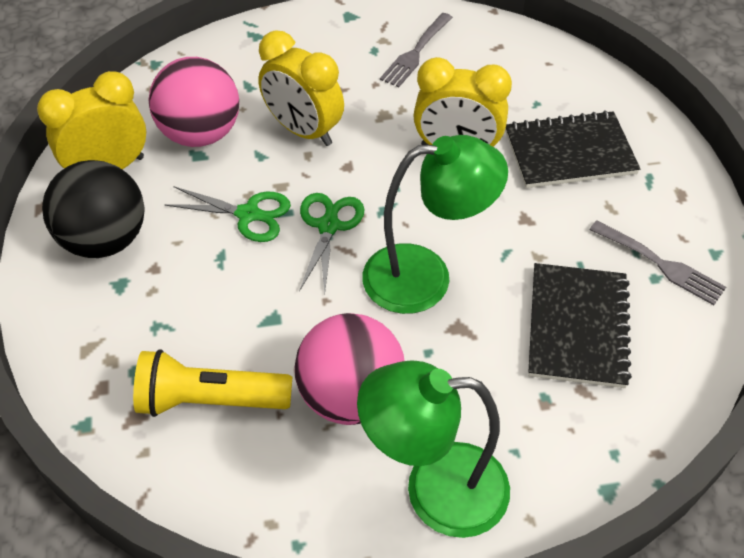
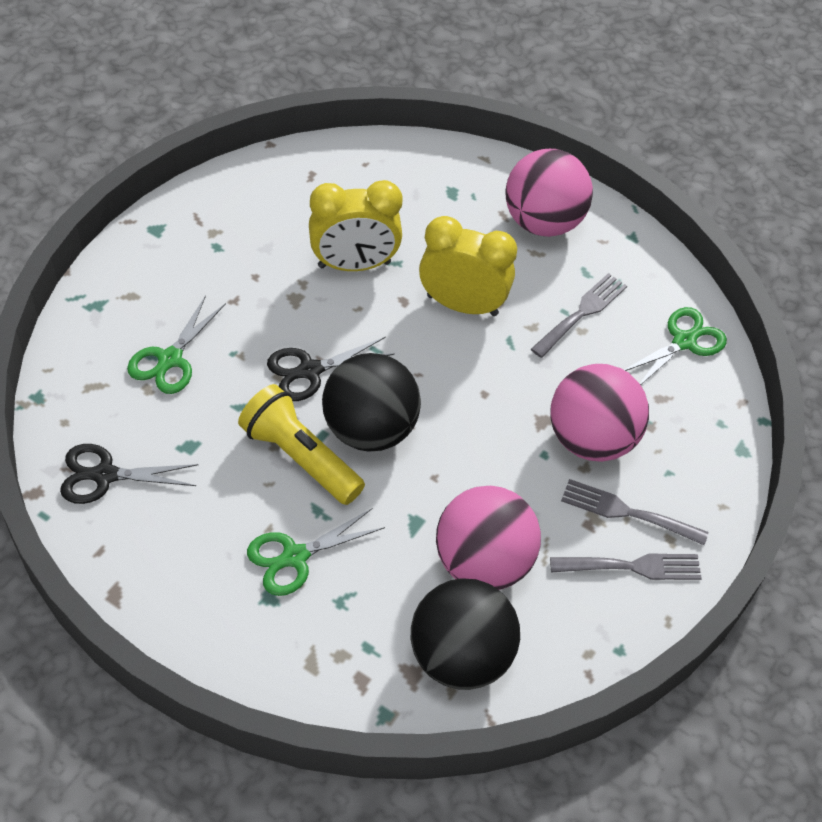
black ball: [42,160,144,258] = 1 -> [322,353,421,452] [411,578,520,690] = 2
black notebook: [505,110,640,188] [528,263,632,388] = 2 -> none = 0
black scissors: none = 0 -> [60,444,198,504] [267,337,395,401] = 2
green lamp: [357,361,510,538] [362,135,508,314] = 2 -> none = 0
green scissors: [164,186,291,242] [299,193,364,294] = 2 -> [127,295,226,394] [247,508,385,596] [624,307,727,385] = 3
grey fork: [380,13,453,88] [589,220,726,305] = 2 -> [531,273,627,358] [550,554,702,580] [561,479,708,545] = 3
pink ball: [149,57,239,147] [295,313,404,425] = 2 -> [436,486,541,590] [505,149,593,237] [550,364,649,462] = 3
yellow clock: [37,71,146,169] [258,31,344,146] [413,57,512,147] = 3 -> [309,180,403,271] [419,216,517,316] = 2

